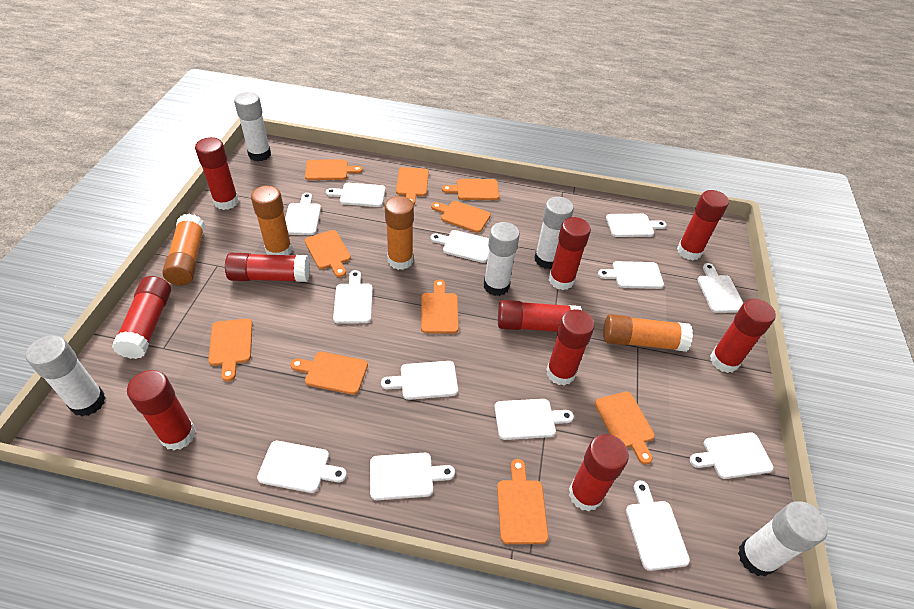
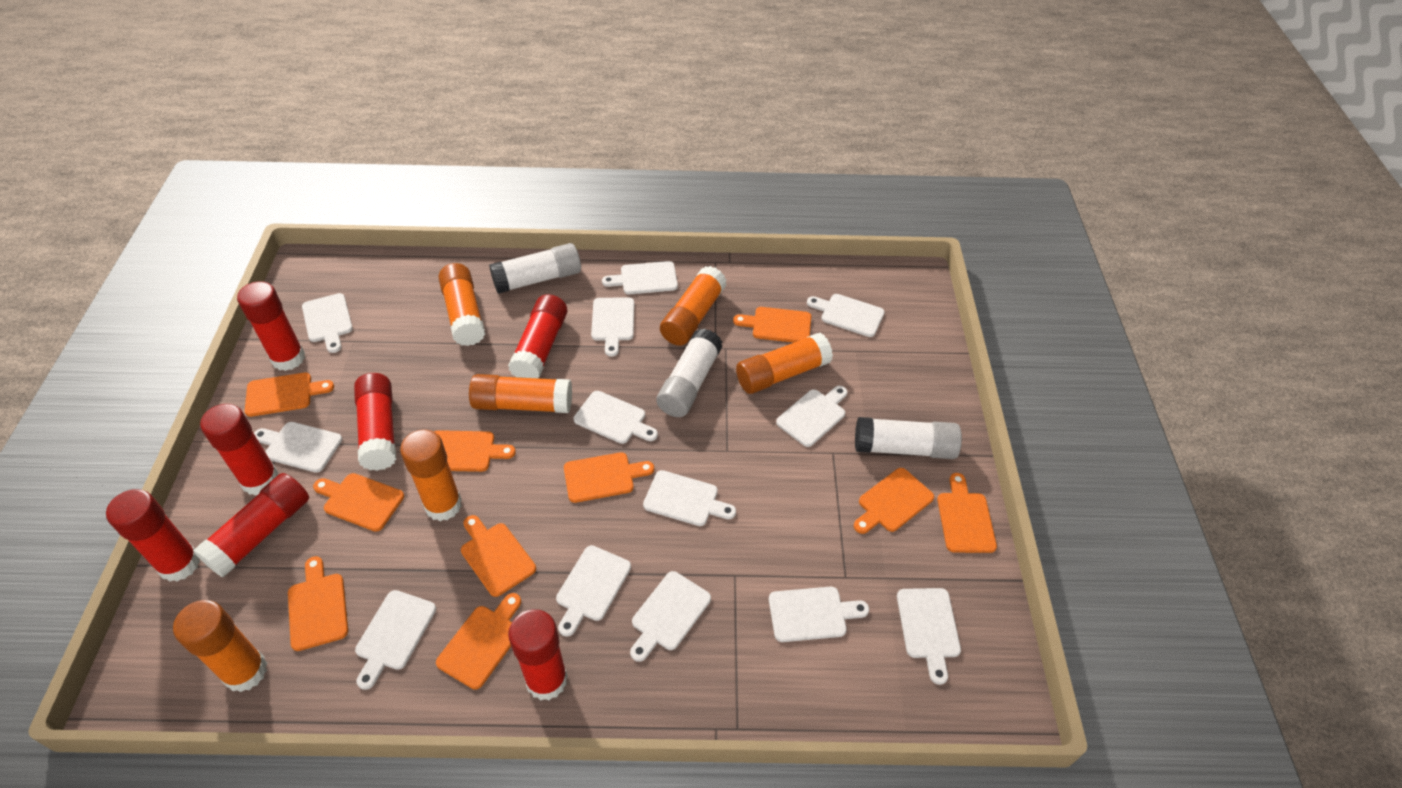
orange glue stick: [162,214,205,285] [251,185,292,255] [385,196,414,270] [603,314,693,352] = 4 -> [173,600,267,692] [400,429,462,521] [438,263,485,346] [469,374,572,413] [660,266,727,346] [736,333,833,394] = 6
red glue stick: [112,276,171,359] [127,370,196,450] [195,137,239,210] [225,253,310,282] [498,300,582,332] [546,309,595,386] [549,217,591,290] [569,434,629,511] [677,190,729,260] [710,299,776,373] = 10 -> [106,489,200,582] [193,473,309,577] [200,404,279,495] [237,281,305,371] [354,373,397,471] [508,294,567,378] [508,609,568,700] = 7
white glue stick: [26,335,106,417] [234,92,271,162] [484,222,520,296] [534,197,574,269] [738,501,828,577] = 5 -> [489,243,581,294] [657,328,723,417] [855,417,962,459] = 3

